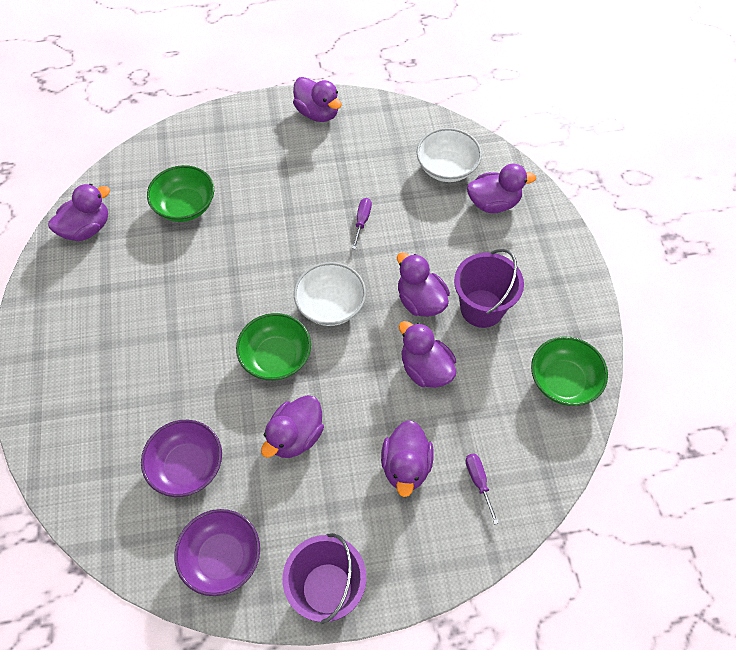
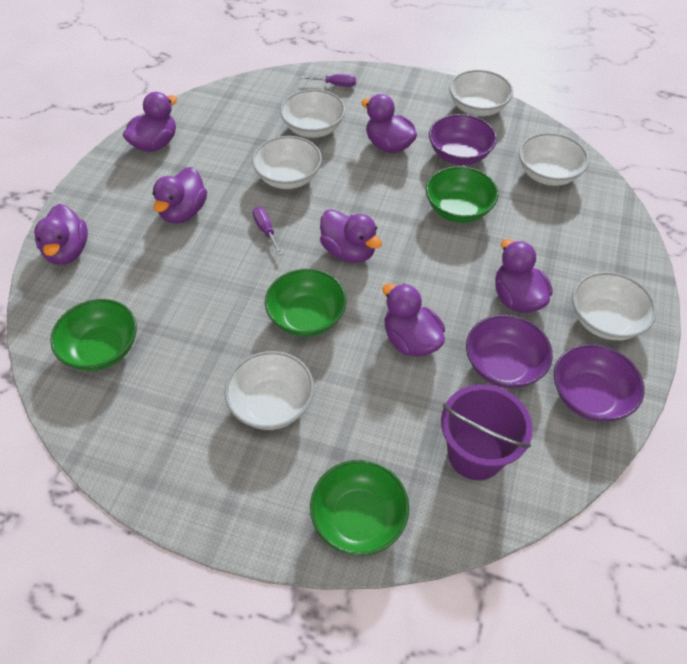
green bowl: [147,165,214,222] [236,313,311,381] [531,337,608,406] = 3 -> [50,299,137,371] [265,269,347,337] [310,460,409,556] [426,166,498,223] = 4
purple bowl: [141,420,222,497] [174,509,260,596] = 2 -> [429,114,497,165] [466,315,553,389] [554,344,644,422] = 3
purple bucket: [283,533,367,624] [454,249,524,328] = 2 -> [441,384,533,480] = 1
white bowl: [294,262,366,326] [417,128,482,182] = 2 -> [225,351,314,430] [252,136,322,189] [280,89,345,138] [449,70,513,116] [519,133,589,186] [572,272,657,340] = 6

